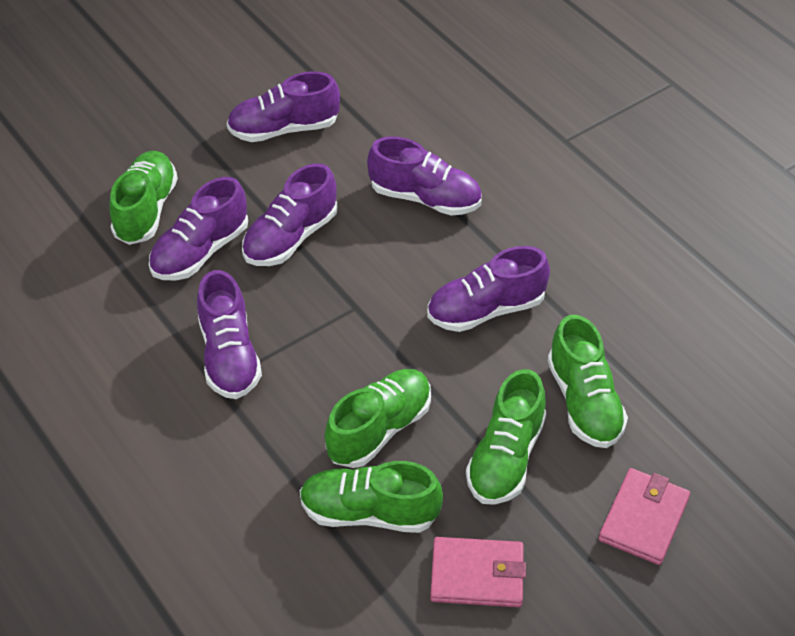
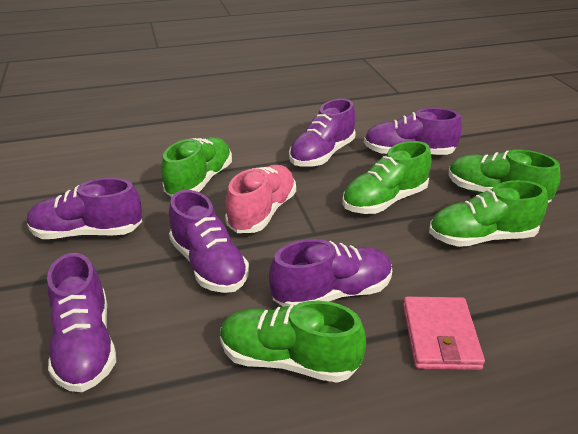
pink shoe: none = 0 -> [225,165,296,233] = 1
pink wallet: [430,537,526,607] [599,468,690,565] = 2 -> [403,297,485,370] = 1

